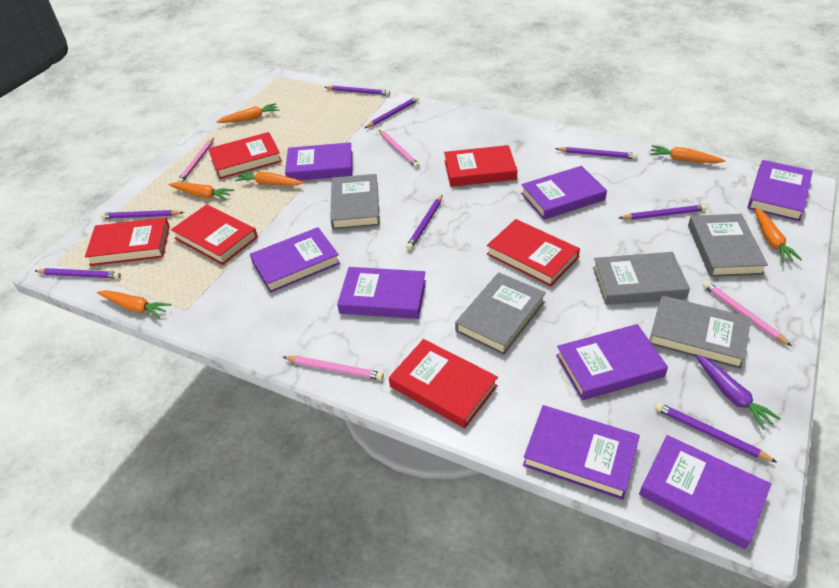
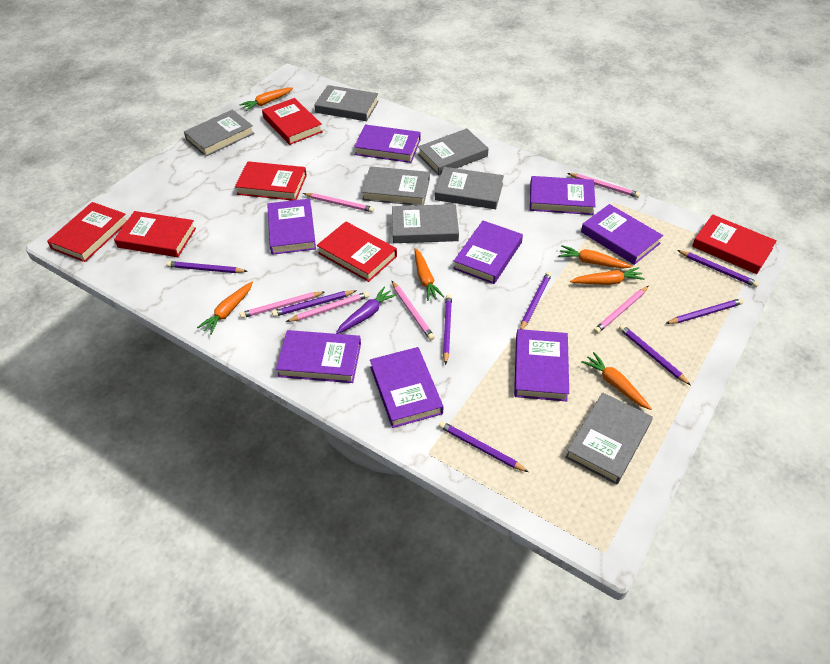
grey book: [330,174,380,230] [455,272,546,355] [593,252,690,305] [649,295,751,369] [688,214,768,277] = 5 -> [184,109,255,157] [314,85,379,121] [362,166,430,205] [392,204,459,243] [418,128,489,175] [435,167,504,209] [565,392,653,485] = 7
pink pencil: [177,138,214,183] [283,356,384,380] [379,130,419,168] [703,281,791,346] = 4 -> [240,292,325,318] [286,292,369,322] [303,193,374,212] [392,281,435,340] [567,173,640,198] [593,286,649,334] = 6

